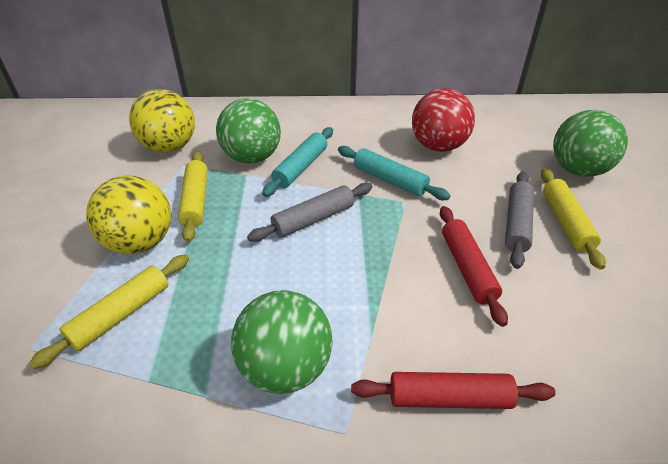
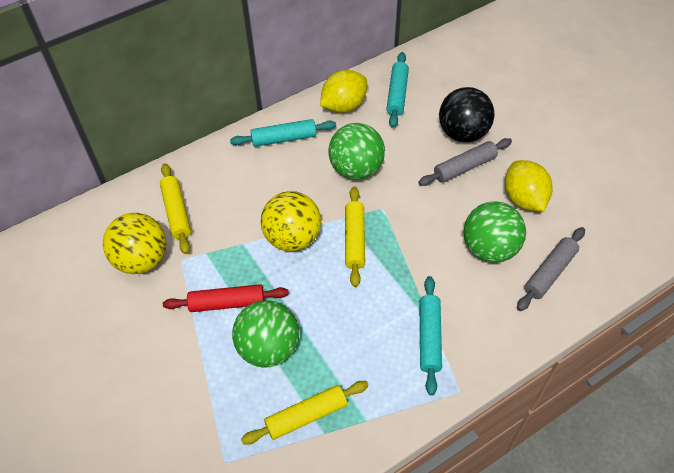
black ball: none = 0 -> [439,87,494,142] = 1
red ball: [412,88,475,152] = 1 -> none = 0
red rolling pin: [351,372,556,409] [440,206,508,327] = 2 -> [163,284,289,312] = 1
turquoise rolling pin: [262,127,333,197] [338,146,450,200] = 2 -> [230,119,336,147] [386,52,409,128] [420,276,442,396] = 3
yellow lemon: none = 0 -> [320,70,367,113] [505,160,553,211] = 2

